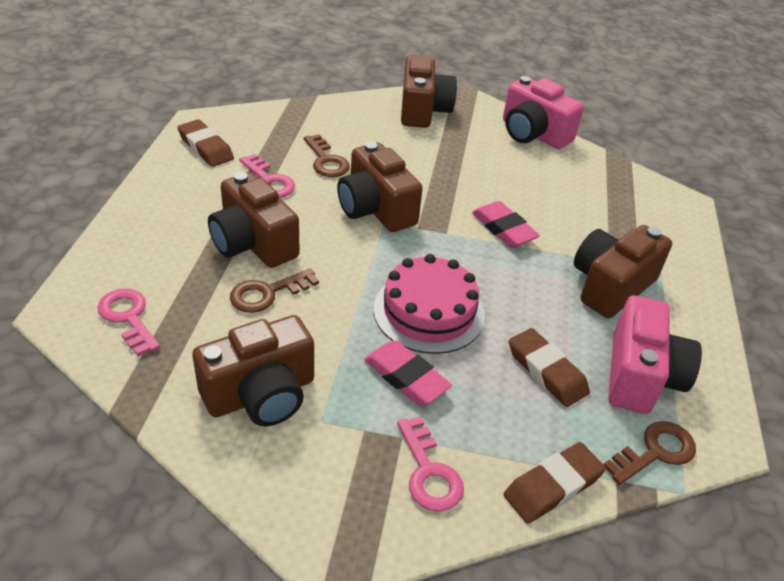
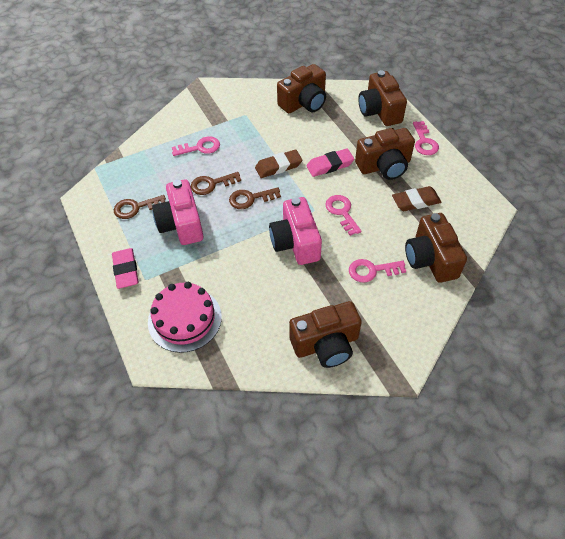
brown eraser: [177,119,234,167] [504,442,606,524] [509,328,590,407] = 3 -> [255,150,302,178] [392,186,441,211] = 2
pink key: [98,288,160,356] [239,154,295,198] [397,416,464,512] = 3 -> [172,136,220,156] [325,195,362,236] [349,259,406,283] [413,121,439,155] = 4

